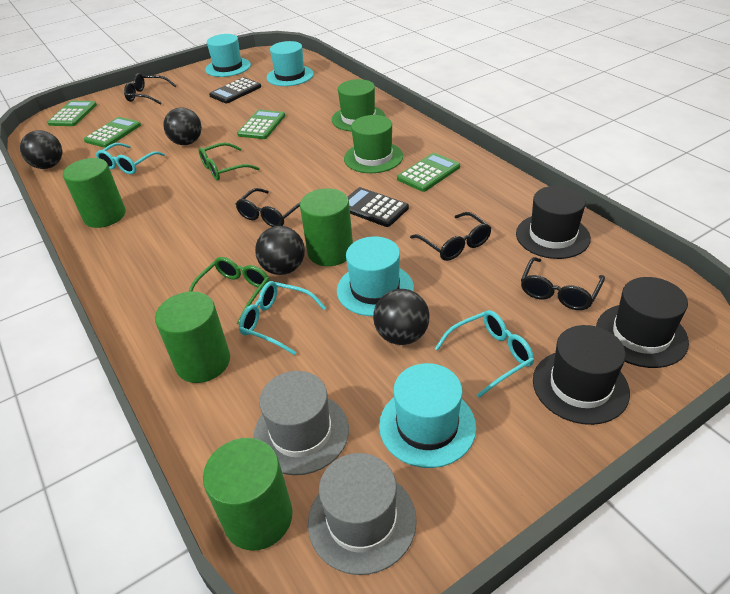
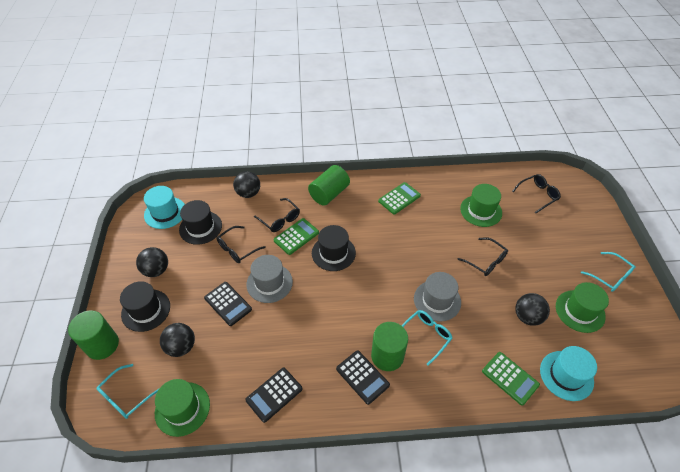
black calculator: [209,77,261,104] [348,187,409,227] = 2 -> [204,282,252,326] [245,368,302,423] [336,350,390,405] = 3
green calculator: [47,101,97,126] [84,117,141,148] [237,110,285,139] [397,153,460,192] = 4 -> [274,218,319,255] [378,182,421,214] [482,352,540,406] = 3
green cylinder: [63,158,126,228] [155,292,230,383] [203,438,293,551] [300,188,353,266] = 4 -> [68,310,119,360] [308,165,350,206] [371,322,408,371] = 3
green glasses: [189,257,270,325] [198,143,260,181] = 2 -> none = 0
green hat: [332,79,385,131] [344,115,403,173] = 2 -> [155,379,210,437] [460,184,502,227] [556,282,609,333] = 3
turquoise hat: [205,34,251,77] [267,41,314,86] [337,237,414,316] [379,363,476,468] = 4 -> [144,186,185,229] [540,346,597,401] = 2

